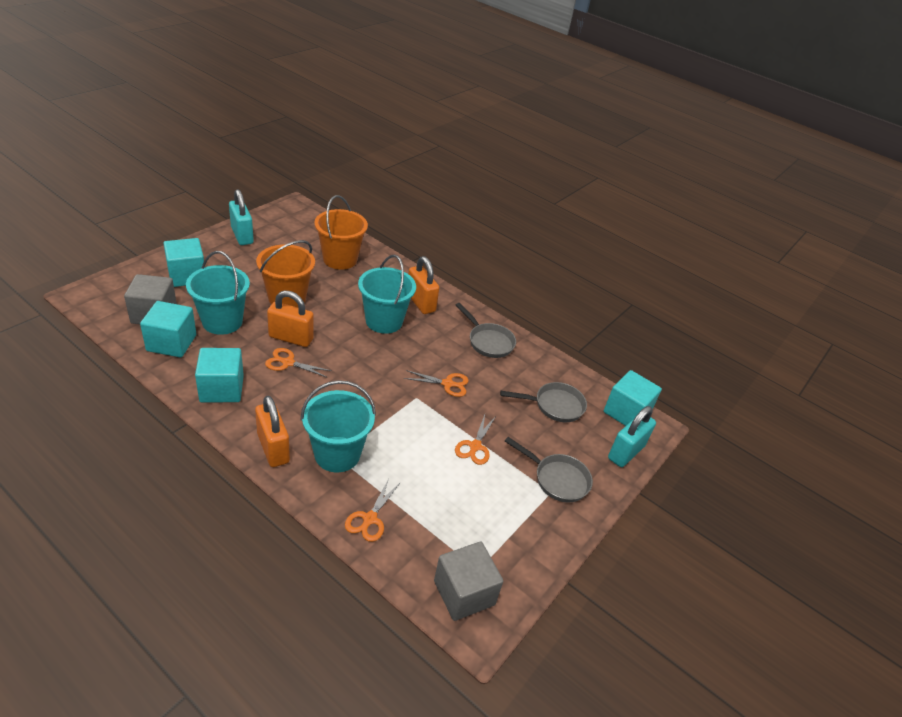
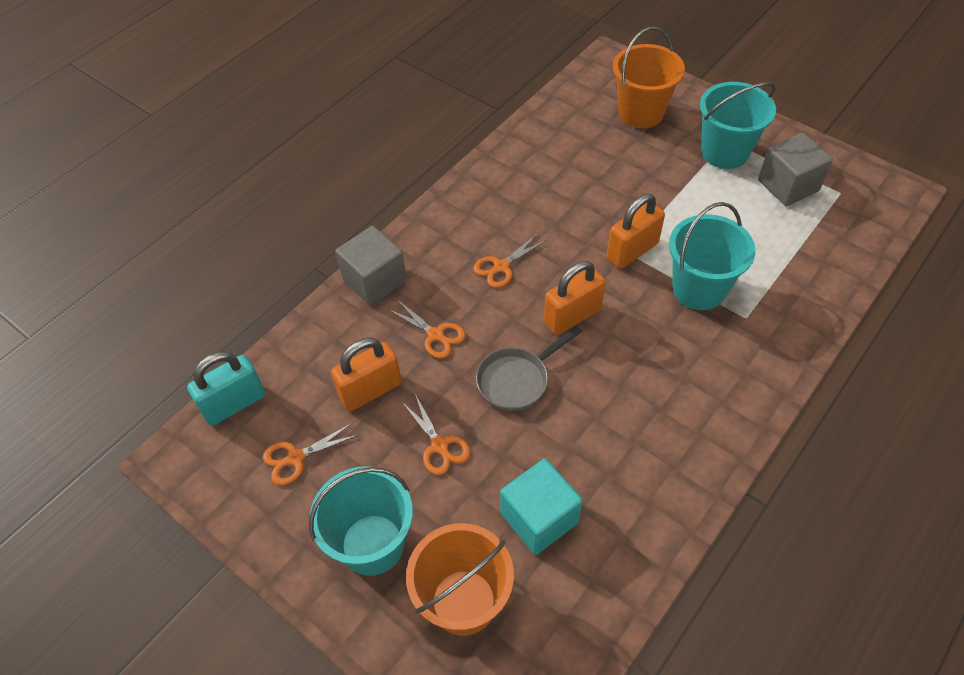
grey pan: [456,303,516,358] [500,382,587,422] [505,437,593,503] = 3 -> [476,326,582,411] = 1
turquoise cube: [140,301,196,357] [163,238,204,287] [195,348,244,402] [604,370,662,426] = 4 -> [500,459,583,555] = 1
turquoise padlock: [229,189,254,245] [608,406,656,467] = 2 -> [187,351,265,426] = 1

